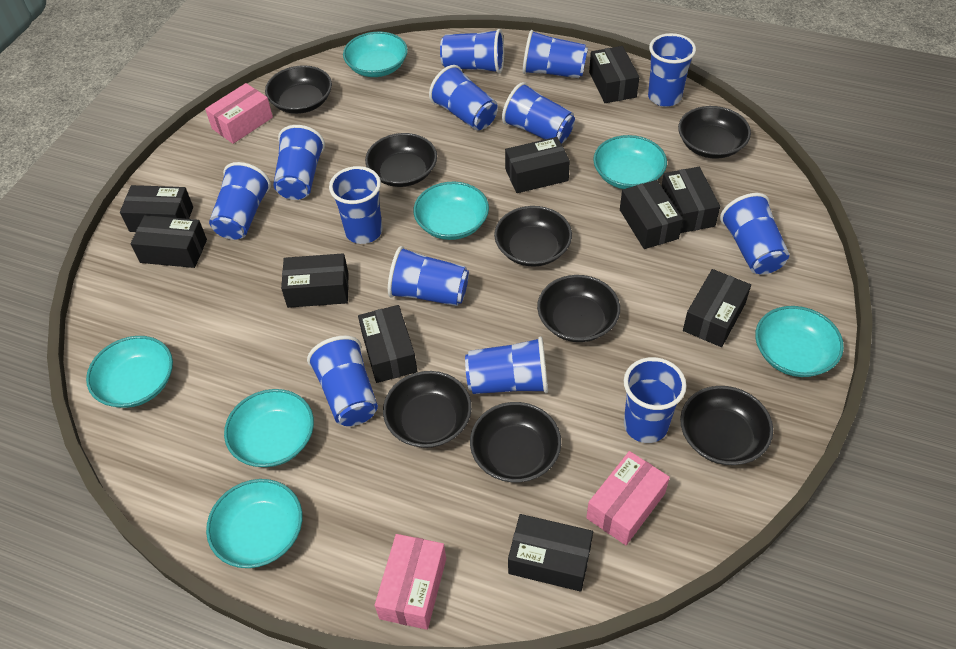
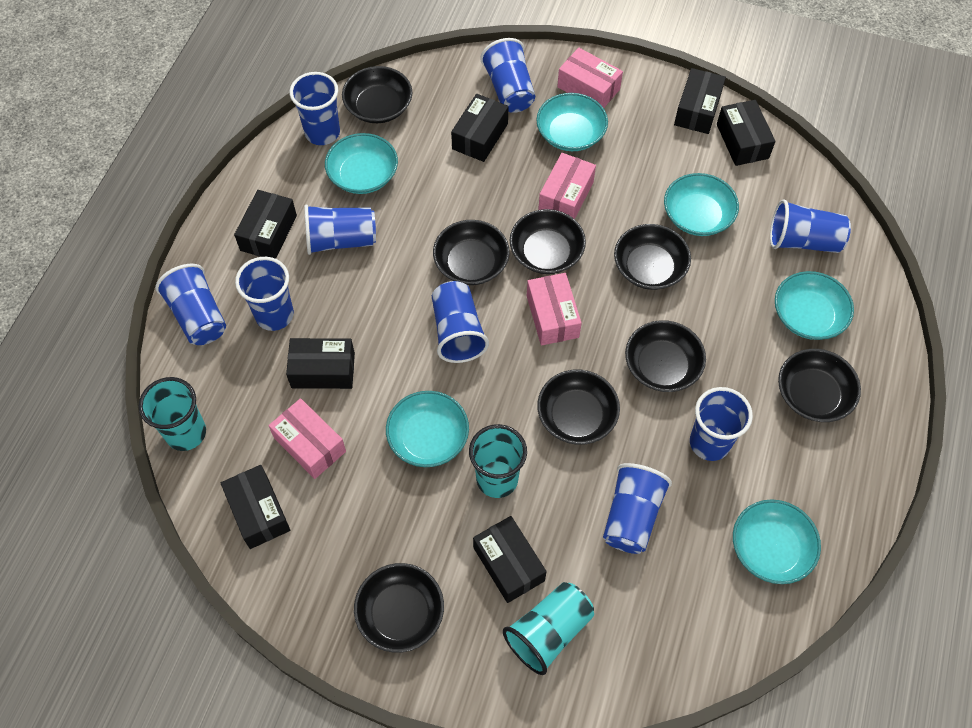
black box: [120,185,193,232] [130,215,207,268] [281,254,349,308] [358,305,417,383] [505,137,570,193] [508,514,593,592] [589,46,639,103] [620,180,683,249] [661,167,720,233] [683,269,751,347] = 10 -> [221,465,290,549] [234,190,297,259] [286,338,355,389] [451,94,508,162] [473,516,547,603] [674,68,726,134] [717,100,776,166] = 7
blue cup: [209,162,271,240] [274,125,325,200] [307,335,378,426] [329,166,382,244] [388,246,469,306] [429,65,498,130] [440,29,504,74] [465,336,548,394] [502,82,575,144] [523,30,588,78] [624,357,686,443] [648,33,696,107] [720,193,789,275] = 13 -> [155,264,226,345] [235,257,294,331] [289,72,340,145] [304,204,376,255] [432,281,489,363] [480,38,535,113] [603,463,672,554] [690,387,753,461] [770,199,851,253] = 9
pink box: [205,83,273,144] [375,534,446,630] [586,451,670,545] = 3 -> [268,398,346,479] [527,273,582,345] [538,153,596,219] [557,48,623,108] = 4
turquoise bowl: [86,336,173,408] [206,479,302,568] [224,389,314,467] [343,32,408,77] [414,182,489,240] [593,135,667,189] [755,306,844,377] = 7 -> [325,133,398,194] [386,391,469,467] [536,93,608,151] [664,173,739,236] [733,499,821,584] [775,271,854,340] = 6
turquoise cup: none = 0 -> [139,377,206,451] [469,424,527,498] [503,582,594,675] = 3

